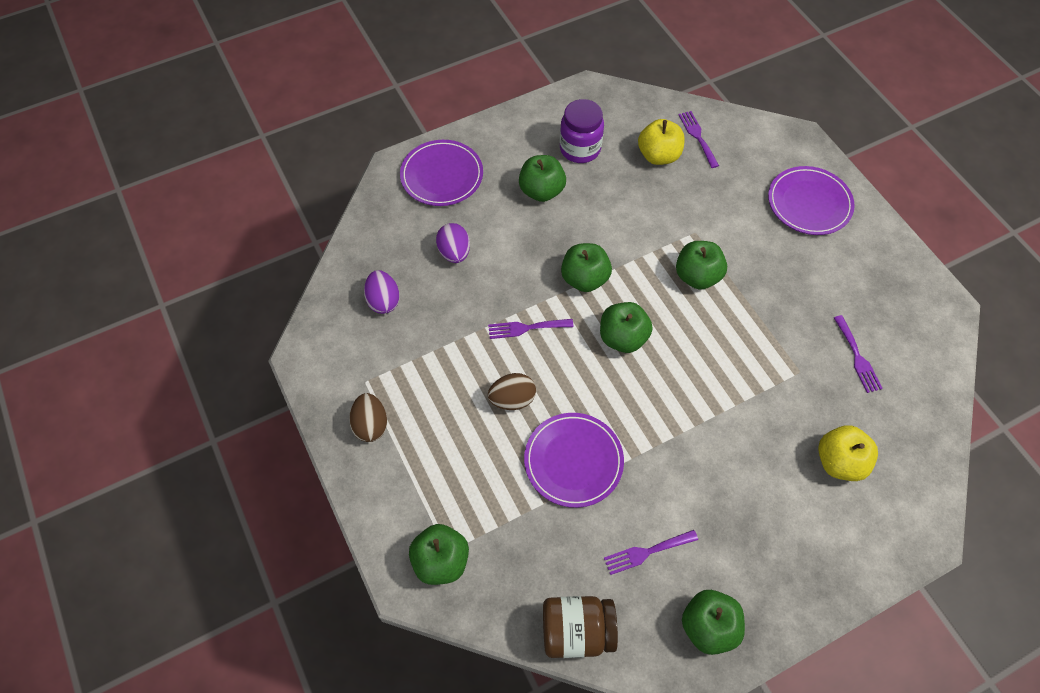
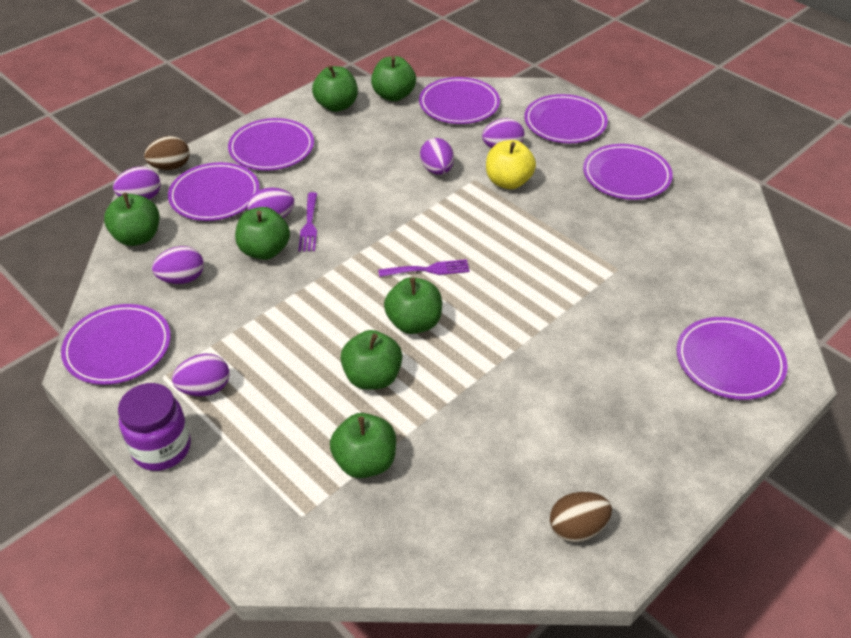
brown jar: [543,596,618,658] = 1 -> none = 0
green apple: [409,524,469,585] [519,155,566,202] [561,243,612,292] [600,302,653,353] [676,241,727,289] [682,590,745,655] = 6 -> [104,193,159,246] [235,207,290,260] [312,65,358,112] [330,413,396,478] [340,330,402,390] [371,56,416,101] [384,277,442,334] = 7
purple egg: [364,270,400,314] [436,223,470,263] = 2 -> [113,167,161,199] [152,246,204,284] [172,354,230,396] [247,188,294,218] [420,138,454,175] [482,118,524,148] = 6
purple fork: [488,319,574,339] [604,530,698,575] [679,111,719,168] [834,315,883,393] = 4 -> [298,192,317,251] [378,259,470,277] = 2
purple plate: [400,140,483,206] [524,413,624,508] [768,166,855,235] = 3 -> [61,304,171,385] [168,162,260,221] [228,118,314,171] [419,77,500,124] [524,94,608,143] [583,144,673,200] [677,317,788,400] = 7
yellow apple: [638,119,685,165] [818,425,878,481] = 2 -> [486,140,536,189] = 1

